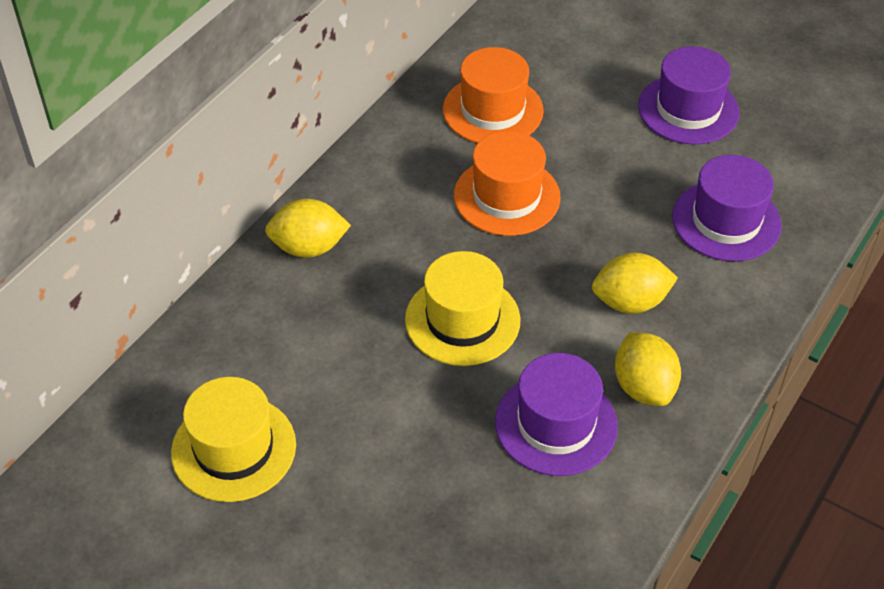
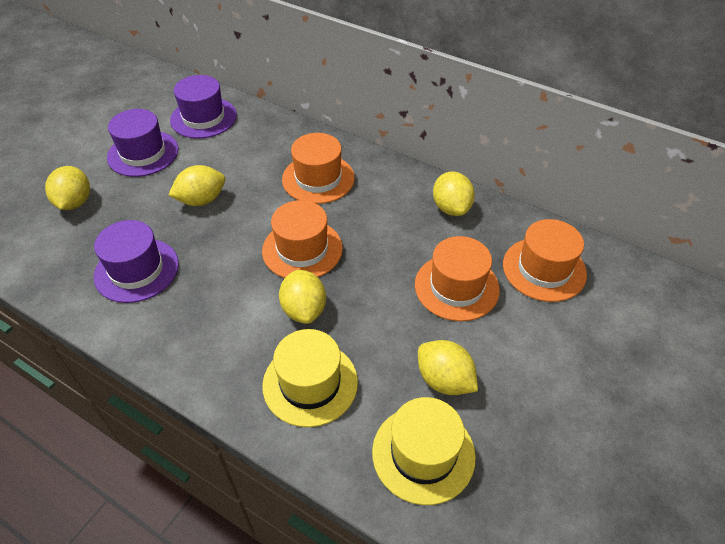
orange hat: [443,47,544,143] [454,131,561,236] = 2 -> [262,200,343,278] [282,133,355,204] [415,236,500,321] [503,219,587,302] = 4
yellow lemon: [265,199,351,258] [592,253,678,314] [615,332,681,406] = 3 -> [45,166,90,210] [169,165,225,206] [279,270,326,324] [418,340,478,395] [433,172,475,216] = 5

